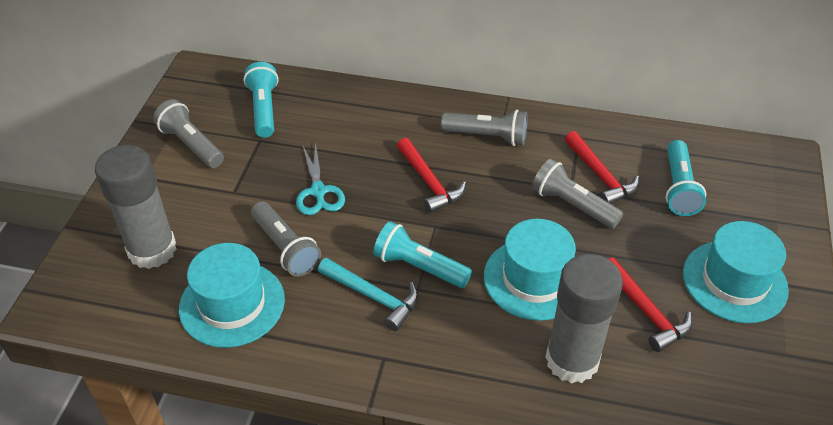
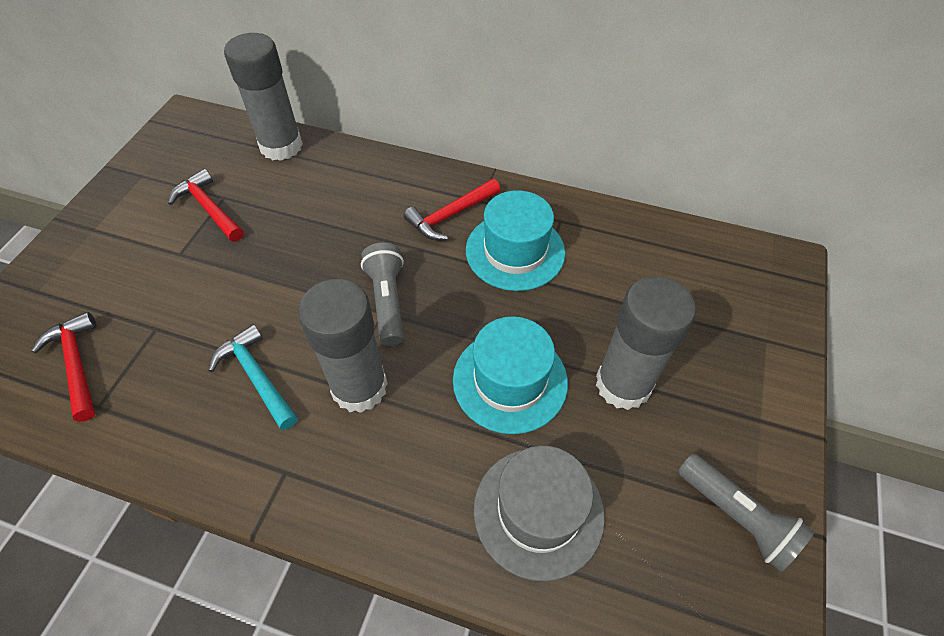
grey flashlight: [153,99,224,168] [251,201,321,276] [441,110,528,146] [532,159,623,229] = 4 -> [361,243,404,346] [678,454,814,572] = 2
grey glue stick: [95,145,177,269] [545,254,623,384] = 2 -> [224,33,303,161] [298,279,388,413] [596,276,696,410] = 3
grey hat: none = 0 -> [474,446,605,581] = 1
turquoise flashlight: [244,62,278,138] [373,221,472,288] [666,140,706,216] = 3 -> none = 0
turquoise hat: [179,243,285,348] [484,219,576,321] [683,221,789,323] = 3 -> [453,316,568,434] [466,190,565,291] = 2
turquoise scissors: [296,142,345,215] = 1 -> none = 0

